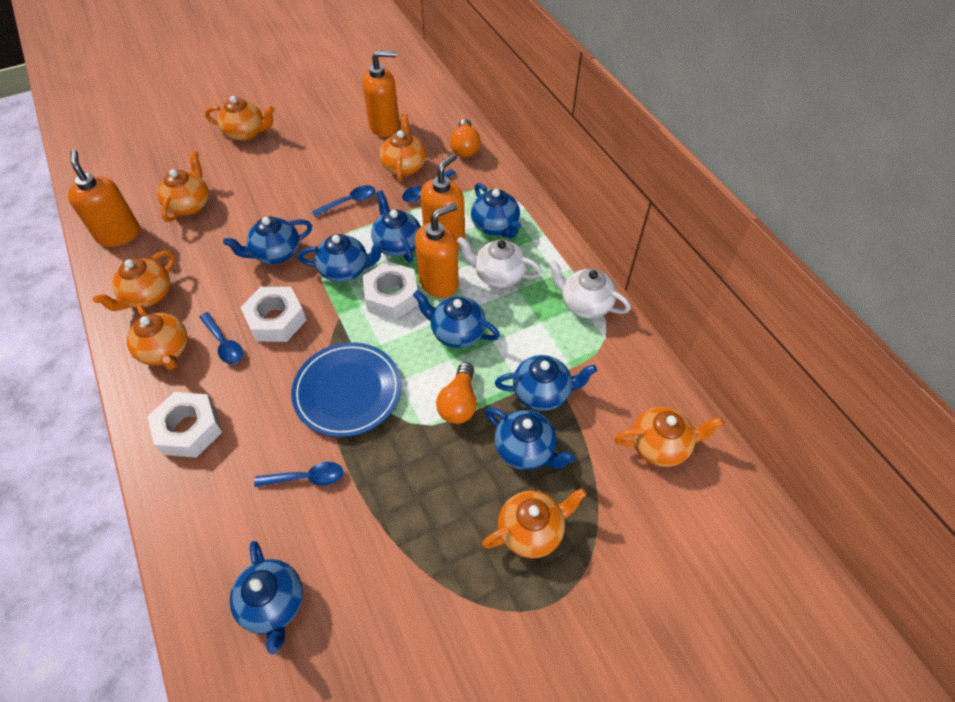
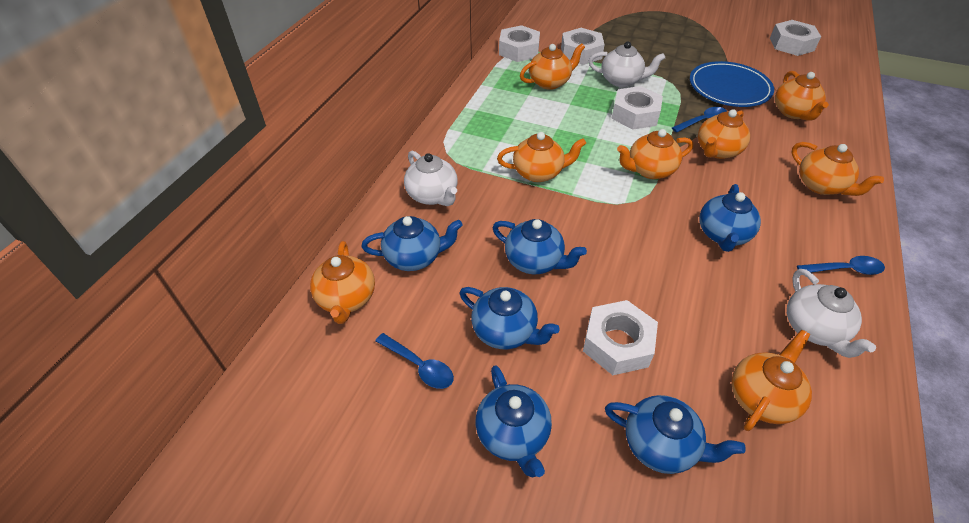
blue spoon: [199,312,243,364] [254,462,343,487] [312,185,375,217] [402,169,456,203] = 4 -> [375,333,454,389] [672,107,727,133] [797,256,885,275] = 3
blue teapot: [223,217,312,264] [230,541,303,655] [298,234,385,282] [371,191,421,263] [413,290,500,348] [471,183,521,239] [485,407,575,470] [495,355,597,411] = 8 -> [361,216,463,271] [460,287,560,349] [475,365,552,477] [492,219,587,274] [605,395,746,474] [699,184,761,252] = 6
orange light bulb: [436,362,477,424] [450,119,481,157] = 2 -> none = 0
orange soap dispenser: [68,150,140,247] [363,50,399,137] [415,203,459,298] [420,153,465,248] = 4 -> none = 0
orange teapot: [93,251,175,311] [127,304,187,370] [157,151,209,222] [205,96,275,141] [380,114,426,182] [482,488,587,558] [614,407,724,467] = 7 -> [310,241,375,324] [497,132,586,182] [520,43,585,90] [617,129,693,179] [698,109,750,159] [732,330,812,431] [775,71,829,120] [791,142,884,196] = 8
white nut: [148,392,222,458] [240,287,306,342] [363,261,419,320] = 3 -> [499,25,540,62] [561,28,605,65] [583,300,658,375] [611,86,663,130] [770,20,821,56] = 5
white teapot: [457,237,542,288] [548,260,631,319] = 2 -> [404,151,457,206] [589,42,665,87] [787,269,876,358] = 3

